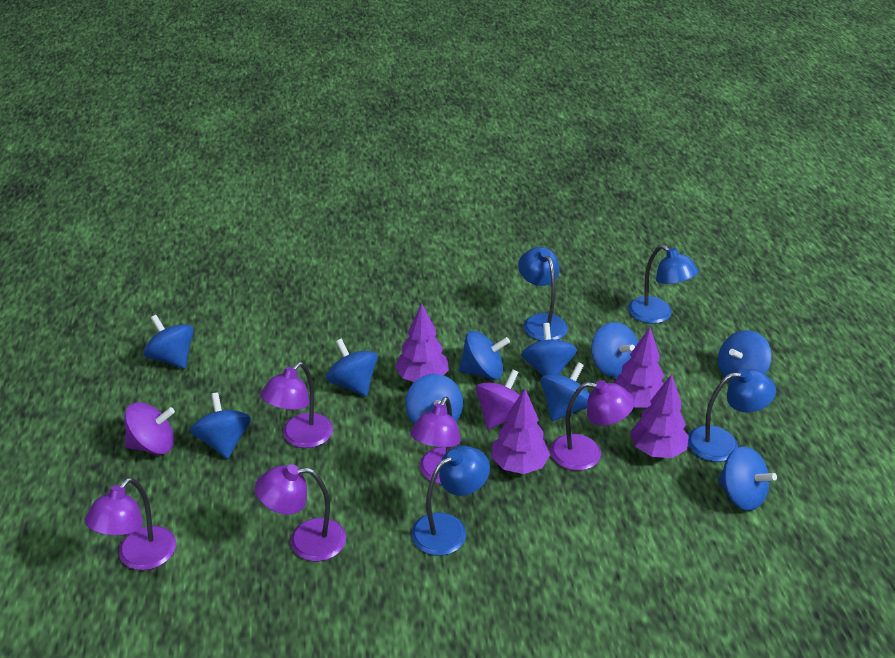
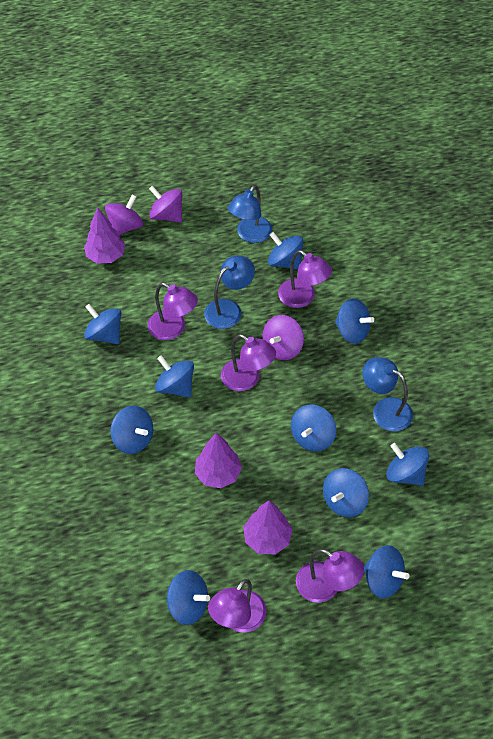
blue lamp: [411,446,490,556] [518,247,568,341] [628,245,699,324] [688,368,776,462] = 4 -> [204,256,255,329] [228,185,272,243] [362,357,413,431] = 3
purple spinning top: [124,402,175,455] [476,369,520,430] = 2 -> [105,194,143,235] [149,186,182,222] [263,315,304,360] = 3
purple tree: [395,304,449,382] [491,388,550,474] [614,327,664,408] [630,374,689,458] = 4 -> [84,207,125,264] [195,433,242,488] [243,501,292,555] = 3

